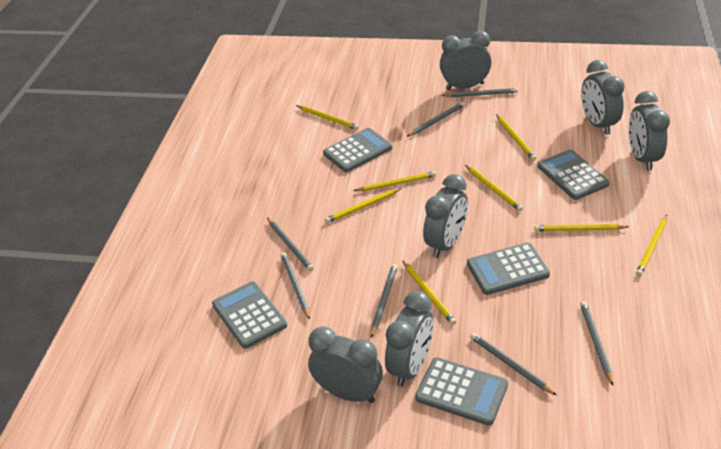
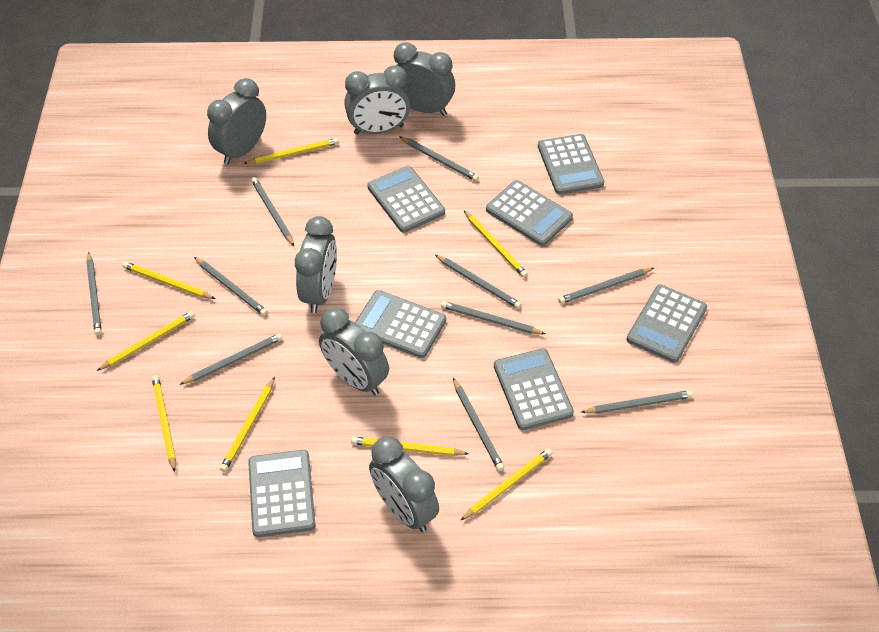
grey calculator: [212,281,287,349] [323,128,392,172] [415,357,508,426] [467,243,550,295] [538,149,610,200] = 5 -> [248,450,315,537] [355,290,446,358] [367,166,445,233] [486,180,573,246] [494,348,574,430] [538,134,604,195] [626,284,707,363] = 7
grey pencil: [267,218,314,271] [281,252,310,320] [371,264,398,338] [406,102,465,137] [442,88,518,97] [470,333,556,395] [580,301,613,385] = 7 -> [86,252,102,335] [179,333,283,385] [194,257,268,316] [251,177,294,246] [399,136,479,181] [435,255,522,309] [441,301,545,334] [453,378,504,471] [558,268,654,304] [580,390,693,414] = 10

